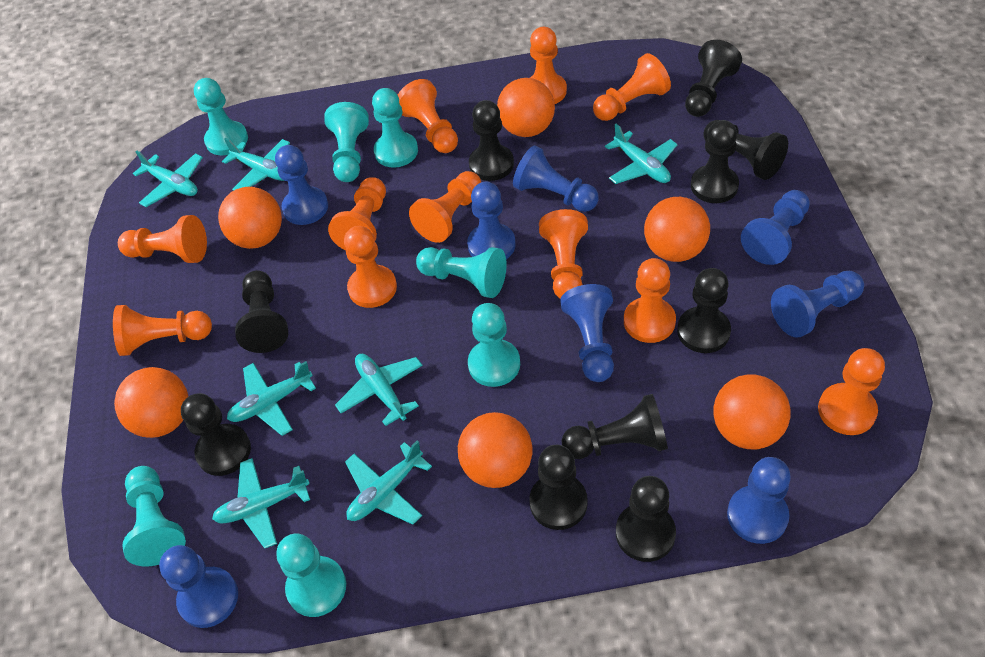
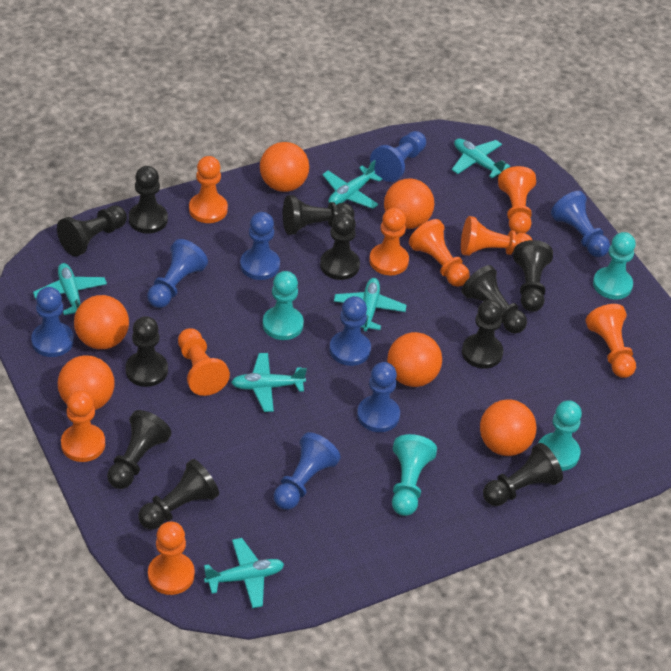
black pawn: [181,393,251,476] [235,270,288,353] [469,100,514,181] [529,445,588,530] [562,394,668,459] [616,476,676,562] [677,268,731,353] [685,40,742,117] [691,120,739,203] [703,120,788,180] = 10 -> [57,206,127,257] [107,410,172,489] [125,316,168,387] [129,166,168,234] [138,459,219,529] [283,195,355,235] [320,212,360,280] [461,265,527,334] [462,300,503,369] [483,443,563,506] [513,240,553,312] = 11
orange pawn: [113,305,212,356] [118,215,207,263] [328,177,386,250] [344,226,397,308] [398,79,458,153] [409,171,481,243] [530,27,567,104] [539,209,588,299] [593,53,671,121] [624,258,676,343] [818,348,885,435] = 11 -> [61,390,105,462] [148,522,195,595] [178,328,230,396] [189,156,228,223] [369,208,409,275] [409,219,470,287] [461,216,532,256] [498,166,536,234] [586,304,636,378] = 9
turquoise pawn: [122,466,186,566] [194,78,248,155] [276,533,346,617] [324,102,369,182] [372,88,418,168] [416,247,507,298] [468,303,520,387] = 7 -> [263,271,304,340] [392,434,437,516] [539,400,582,471] [593,232,636,299] = 4
turquoise plane: [133,150,203,207] [212,458,310,549] [222,138,290,191] [227,361,316,436] [335,354,423,426] [345,440,432,525] [605,124,678,184] = 7 -> [33,263,107,315] [204,538,284,609] [231,353,307,412] [322,160,382,209] [334,278,407,331] [452,139,510,179] = 6

